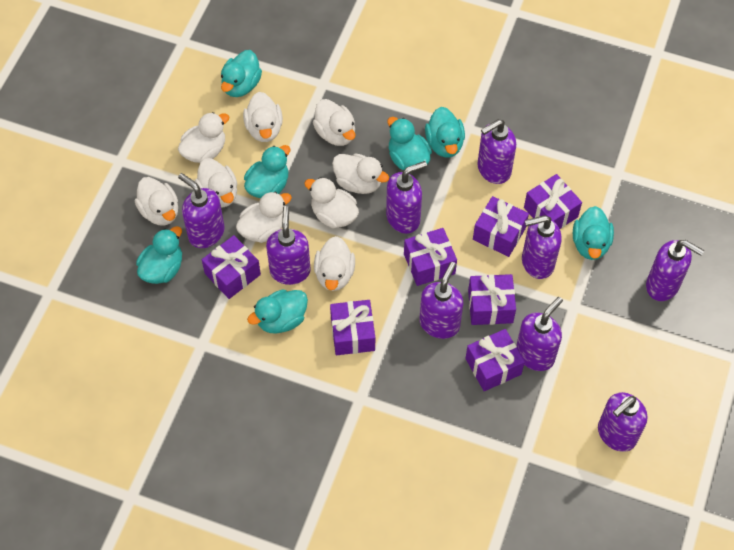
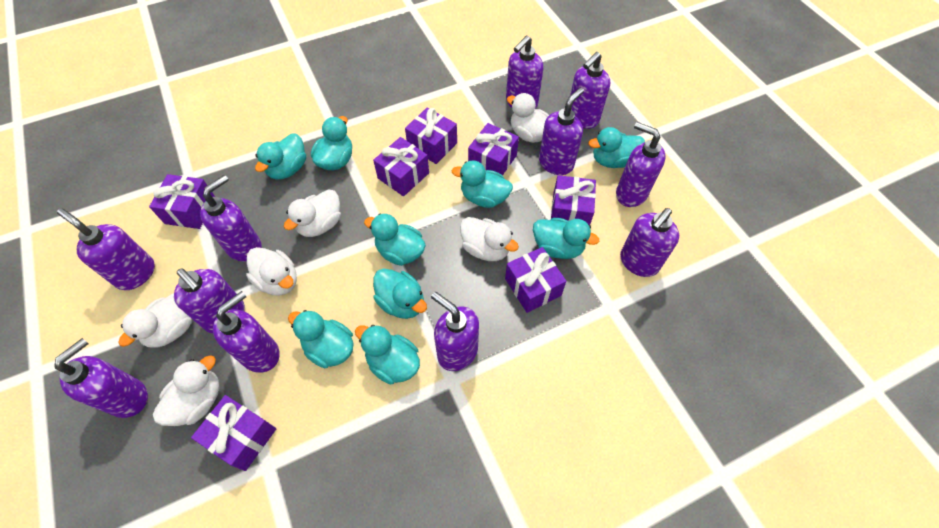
purple soap dispenser: [178,173,225,248] [266,206,311,285] [386,161,427,234] [419,262,463,339] [477,119,516,184] [516,297,563,371] [522,215,561,279] [598,392,647,452] [646,240,704,301] = 9 -> [54,338,148,418] [57,208,155,290] [174,268,245,333] [200,175,262,262] [213,291,280,373] [431,292,479,371] [506,35,543,109] [539,87,584,175] [570,52,610,129] [616,122,666,207] [620,208,679,277] = 11
turquoise duck: [136,226,182,284] [221,50,262,97] [244,145,290,198] [247,289,308,334] [388,117,432,170] [425,107,465,158] [573,206,614,260] = 7 -> [255,134,306,180] [288,310,354,368] [311,116,352,170] [355,325,420,384] [364,214,426,266] [373,268,427,319] [452,160,513,208] [533,218,599,259] [588,127,645,168] = 9
white duck: [135,177,178,225] [178,112,230,163] [195,158,237,208] [236,192,292,243] [243,92,283,142] [304,177,359,229] [313,99,356,146] [314,236,355,291] [332,154,389,194] = 9 -> [118,293,192,348] [153,355,220,426] [246,247,297,296] [284,189,341,237] [460,217,519,261] [507,93,549,143] = 6

